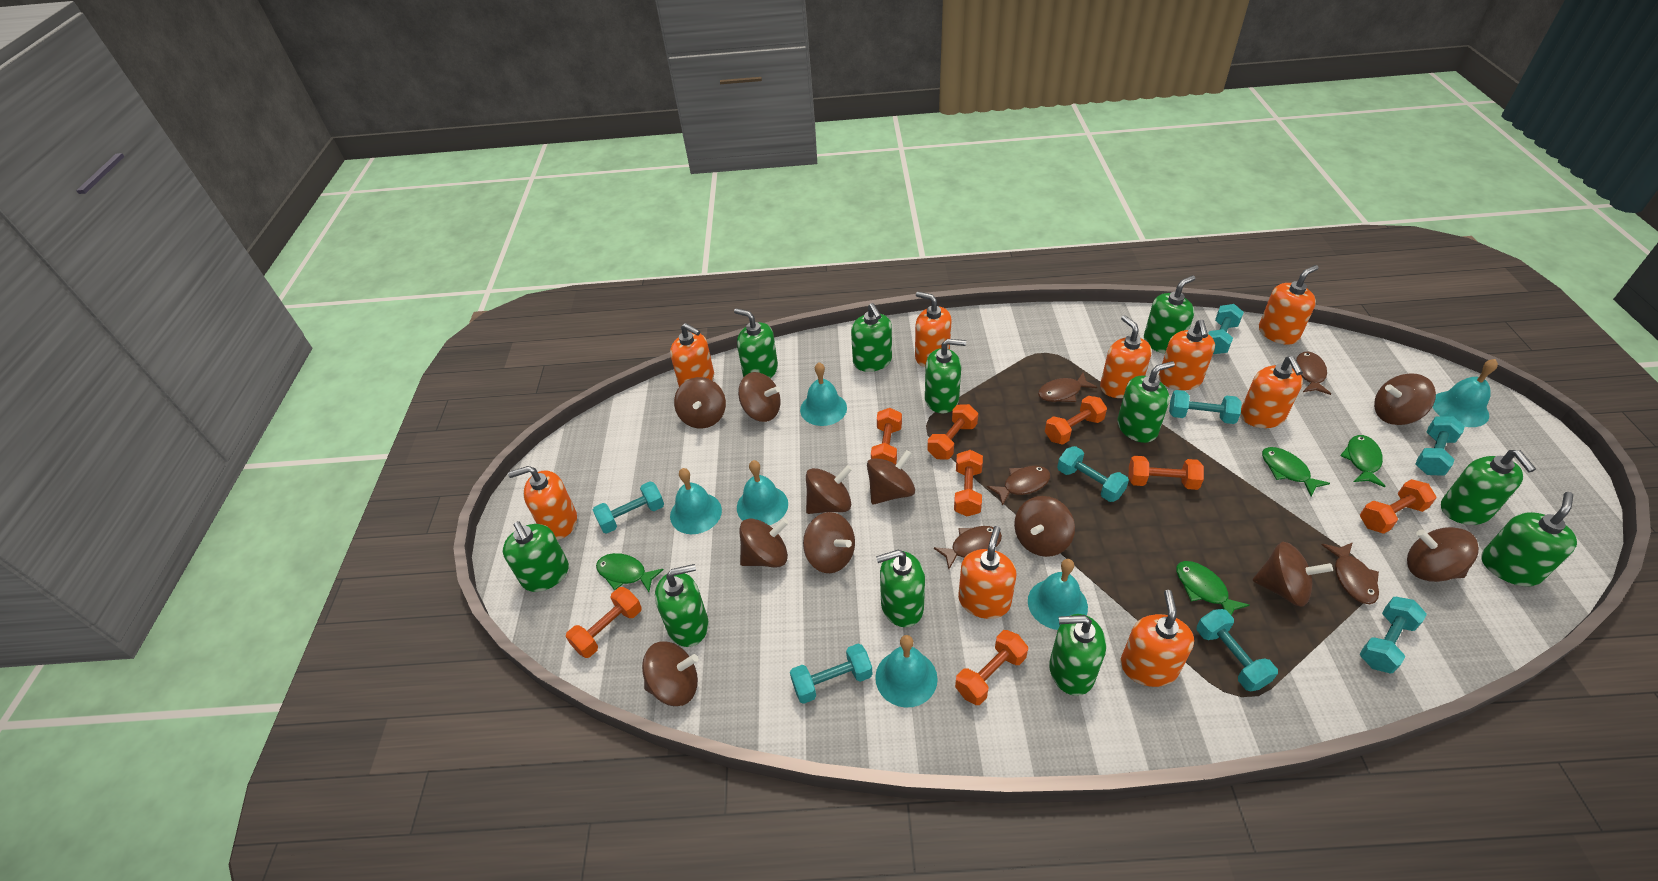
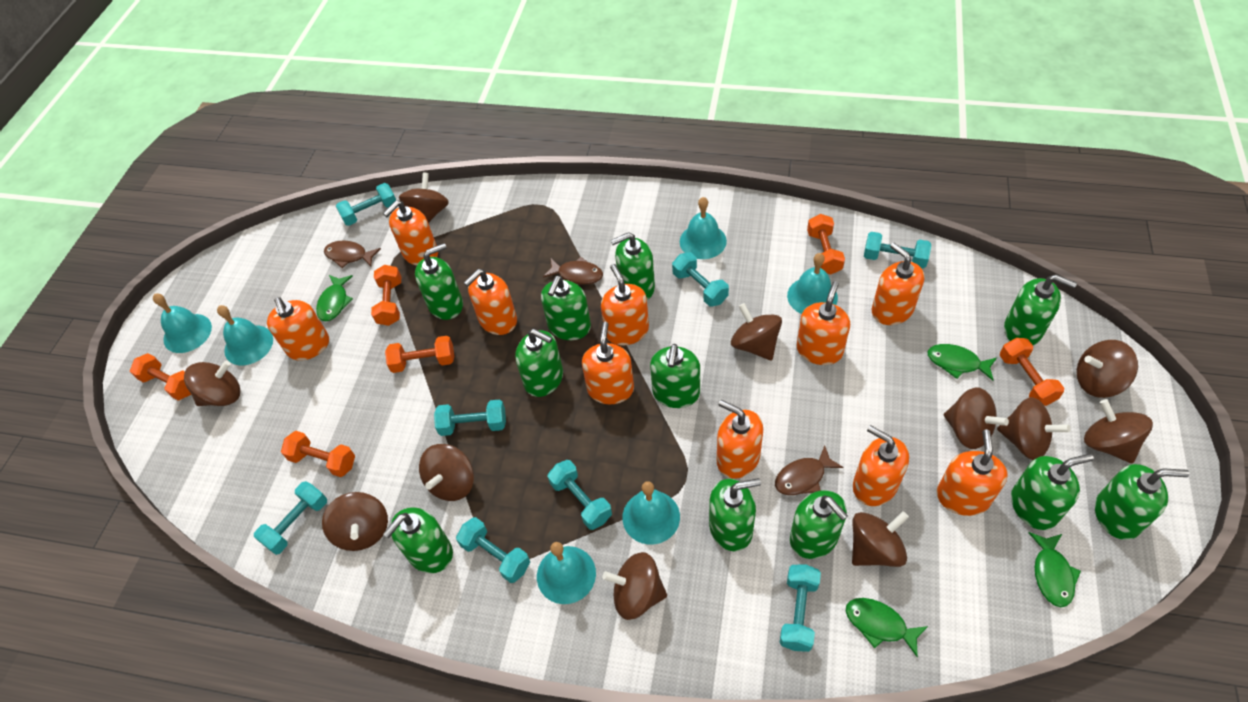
brown fish: [934,526,1002,569] [987,466,1051,506] [1038,373,1097,402] [1296,352,1331,395] [1322,542,1379,604] = 5 -> [324,240,381,268] [543,257,603,285] [775,446,844,495] = 3
orange dumbbell: [566,587,642,658] [871,408,902,464] [927,404,978,460] [954,450,983,516] [955,630,1028,705] [1045,396,1107,445] [1129,456,1204,490] [1360,479,1437,534] = 8 -> [130,353,192,401] [281,431,355,477] [371,265,401,326] [385,336,454,373] [807,214,845,274] [1000,338,1064,406] = 6
orange soap dispenser: [508,466,577,540] [670,323,714,387] [915,291,952,367] [958,526,1017,619] [1100,315,1152,398] [1120,590,1194,687] [1159,320,1215,390] [1240,356,1303,428] [1259,265,1319,345] = 9 -> [267,297,329,361] [383,200,438,266] [464,269,517,335] [582,322,634,404] [601,264,649,345] [717,400,763,479] [796,281,850,365] [853,425,909,506] [872,243,925,325] [936,429,1008,516] = 10

